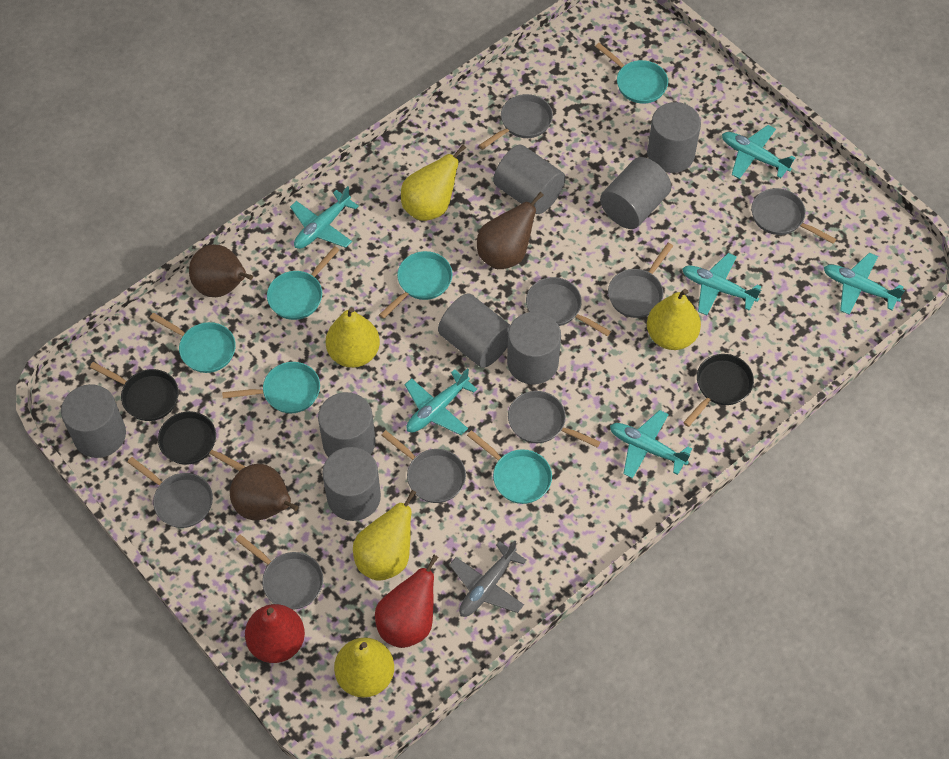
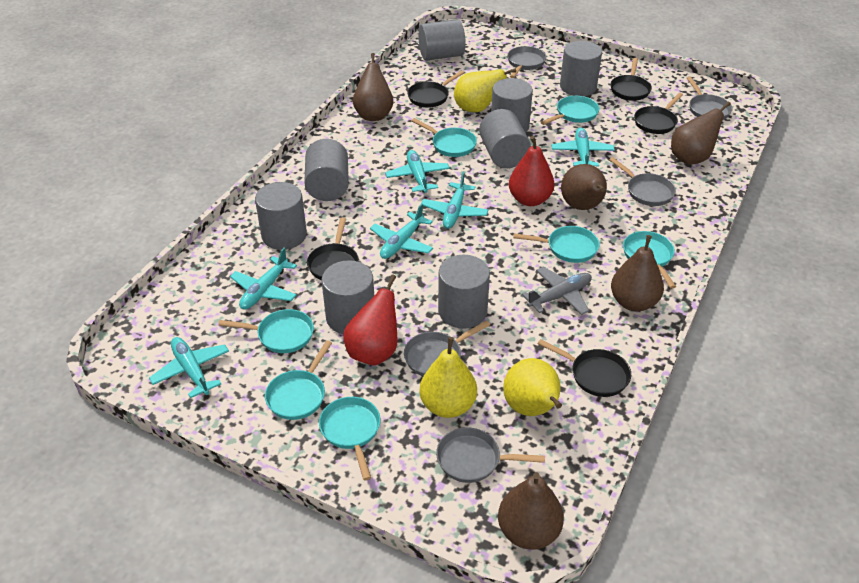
black pan: [90,362,179,421] [158,411,245,471] [683,354,754,427] = 3 -> [307,217,359,280] [407,71,464,108] [538,339,631,397] [610,58,652,101] [634,93,683,134] = 5
brown pear: [189,244,253,297] [230,464,299,521] [477,192,544,269] = 3 -> [353,53,393,121] [498,472,564,549] [561,164,607,210] [611,235,664,312] [671,101,731,165] = 5
grey pan: [127,457,213,528] [236,534,323,610] [381,430,466,503] [479,94,553,149] [508,391,600,448] [526,277,611,336] [608,243,673,318] [751,188,836,244] = 8 -> [404,320,490,376] [436,427,545,483] [507,46,546,78] [609,157,676,206] [687,76,733,120] = 5
turquoise pan: [150,313,236,373] [222,362,320,413] [267,246,339,320] [379,251,453,319] [467,430,552,504] [595,43,668,103] = 6 -> [218,309,314,353] [265,340,332,420] [319,397,380,480] [412,118,477,157] [513,226,600,263] [541,96,599,125] [623,231,676,289] = 7
yellow pear: [326,307,380,368] [334,638,394,698] [353,490,416,581] [401,144,466,221] [647,289,701,350] = 5 -> [419,337,477,418] [454,68,516,112] [503,358,562,416] = 3

